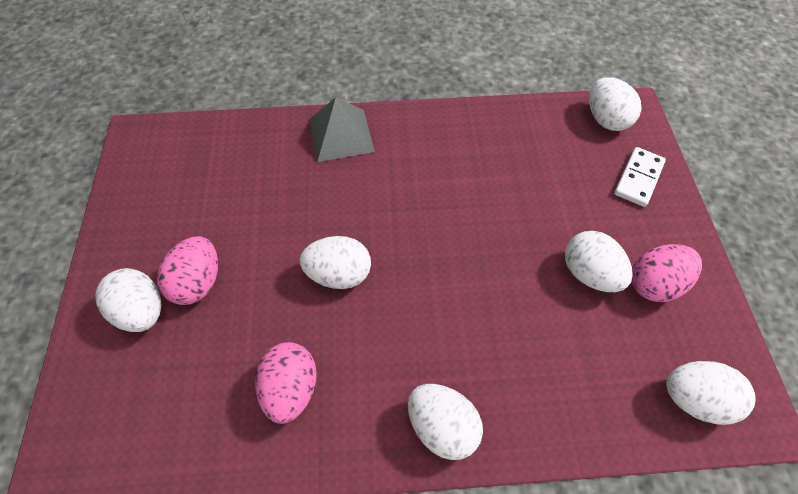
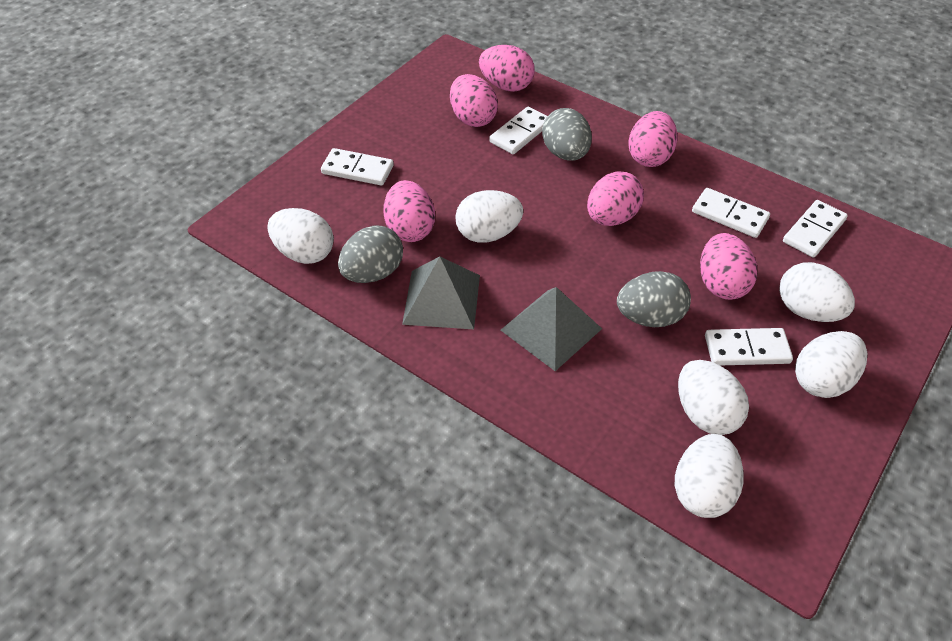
grey egg: none = 0 -> [338,225,403,283] [542,108,592,161] [617,271,691,327] = 3
grey pyramid: [309,97,375,162] = 1 -> [402,256,480,329] [501,287,602,371] = 2
pink egg: [157,236,218,305] [255,342,317,424] [631,244,702,302] = 3 -> [383,180,435,242] [450,74,498,127] [479,45,535,92] [587,171,644,226] [629,111,677,167] [700,233,757,300] = 6
white domino: [614,147,666,207] = 1 -> [321,148,394,186] [489,107,547,154] [692,188,770,238] [705,328,793,365] [783,200,848,258] = 5

